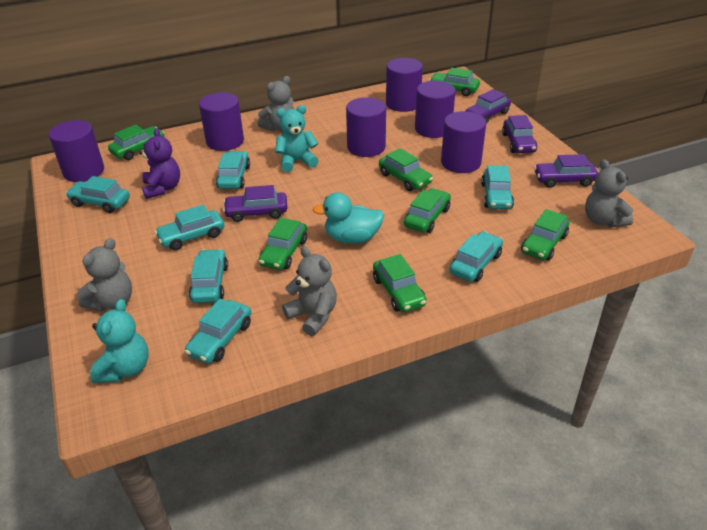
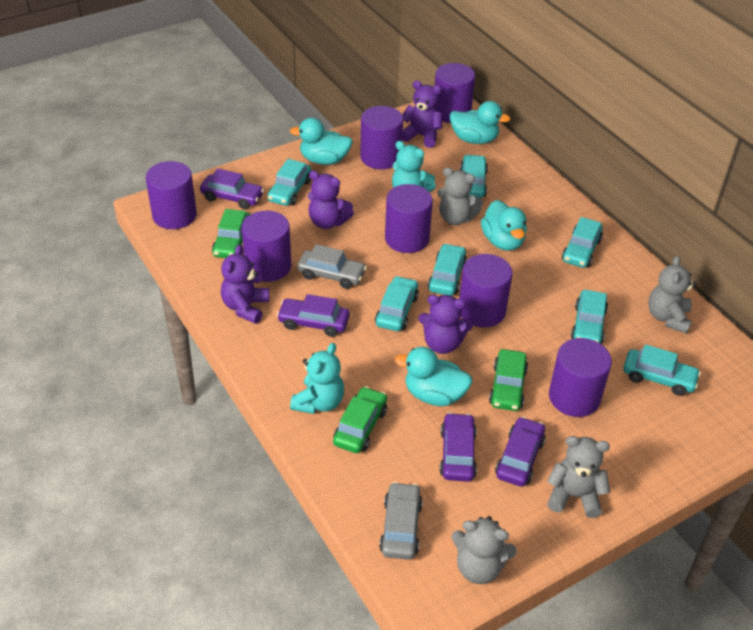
green car: [108,125,165,160] [259,218,307,270] [373,254,427,312] [379,148,433,191] [404,188,451,233] [429,67,480,96] [521,209,569,261] = 7 -> [212,209,250,258] [333,386,387,453] [489,349,528,411] = 3
grey car: none = 0 -> [297,244,367,289] [379,482,423,560] = 2
purple cylinder: [49,120,104,182] [199,92,244,151] [346,97,386,157] [386,58,423,112] [415,81,456,138] [441,111,486,173] = 6 -> [146,161,197,229] [242,211,291,282] [360,106,403,169] [385,184,433,253] [435,63,475,123] [459,254,512,327] [549,338,612,417] = 7
purple teddy bear: [139,128,180,199] = 1 -> [221,244,269,324] [308,171,354,229] [402,81,442,148] [419,295,473,354] = 4
turquoise duck: [312,192,384,244] = 1 -> [290,117,353,165] [395,347,472,406] [450,101,511,144] [481,200,527,251] = 4

